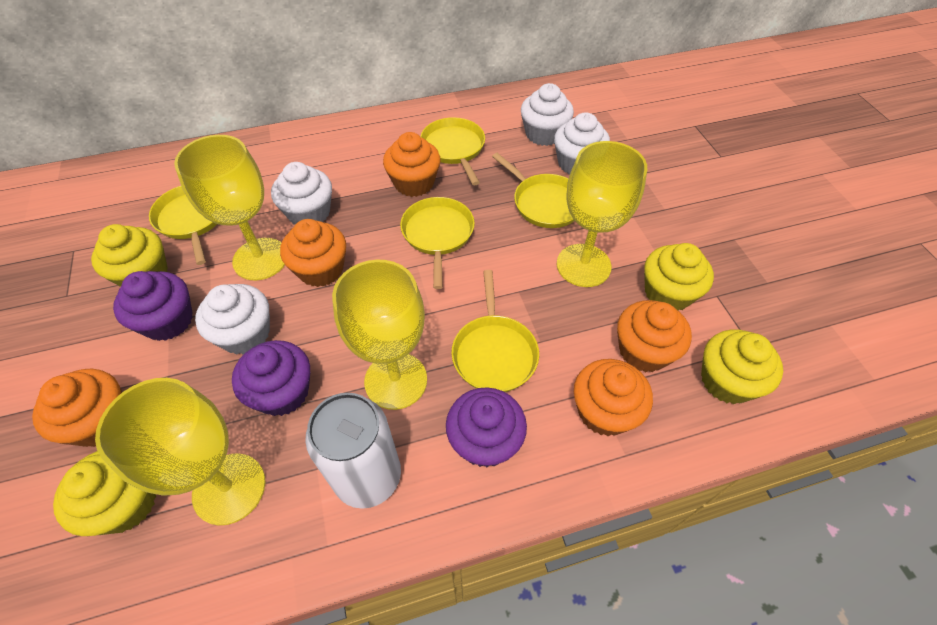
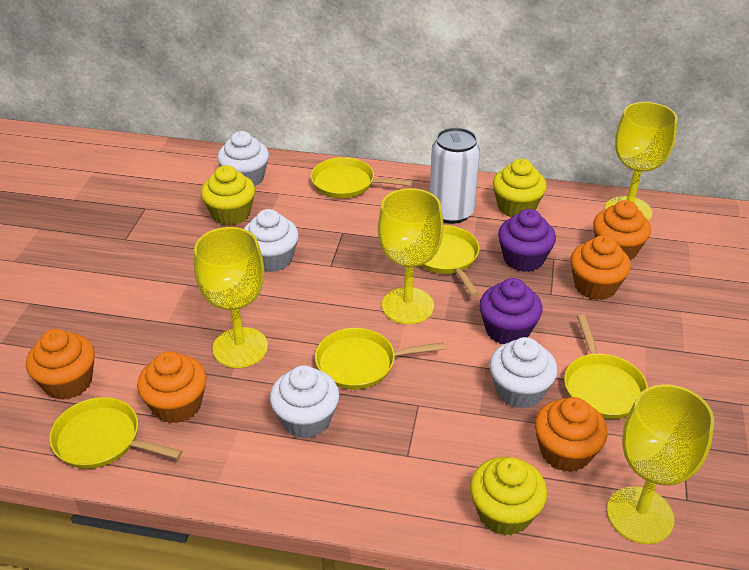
purple cupcake: [113,271,193,341] [232,340,311,416] [446,387,527,467] = 3 -> [479,278,543,344] [498,209,556,272] = 2
yellow cupcake: [53,451,157,536] [91,224,168,287] [644,243,714,311] [701,329,783,404] = 4 -> [201,165,255,226] [470,457,547,536] [493,159,547,217] = 3

